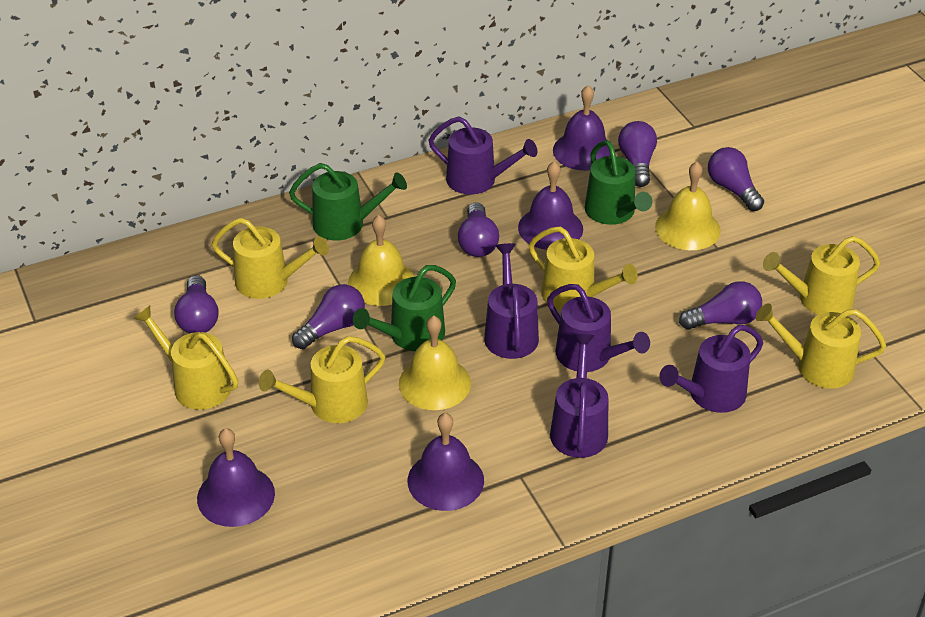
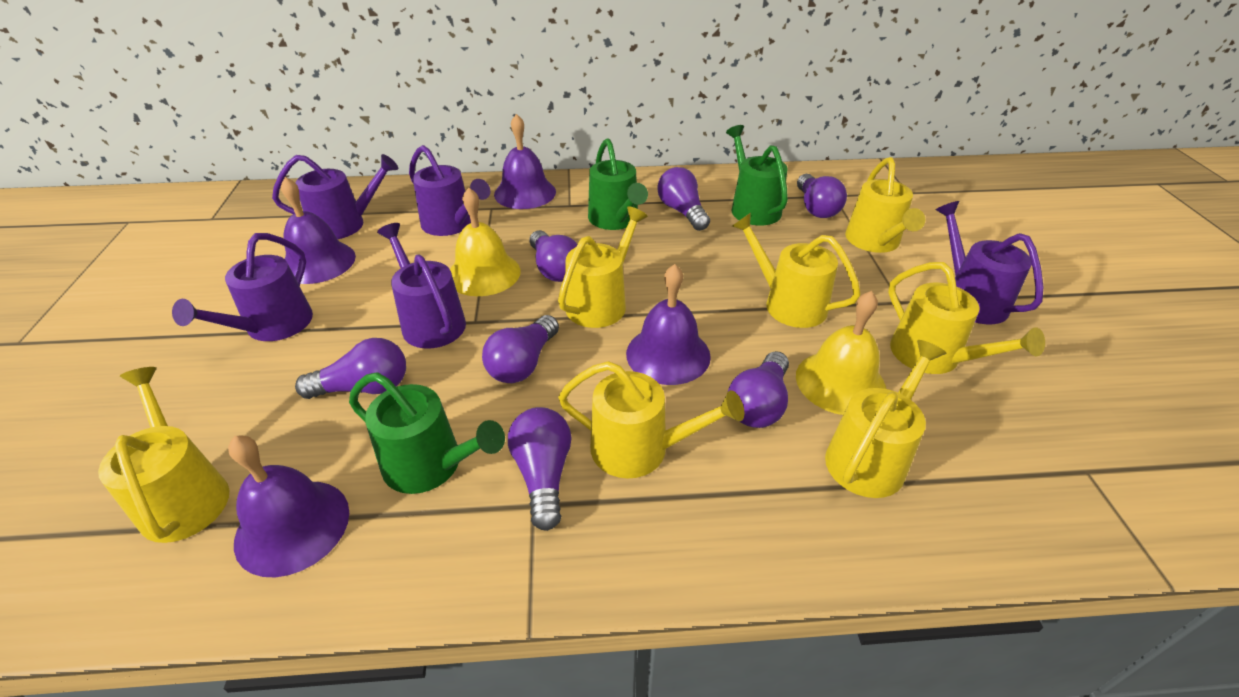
purple light bulb: [174,275,218,334] [292,284,365,349] [458,202,499,257] [618,121,657,187] [679,281,762,330] [708,147,764,211] = 6 -> [295,338,406,399] [482,315,559,383] [508,407,571,531] [530,230,577,282] [657,167,710,231] [728,351,789,428] [797,174,847,218] = 7
yellow bell: [348,215,415,306] [399,316,471,410] [655,162,721,250] = 3 -> [450,187,521,296] [796,291,886,415] = 2
yellow watering can: [133,305,238,410] [212,218,329,299] [259,336,385,423] [529,227,638,310] [756,303,886,389] [763,236,880,315] = 6 -> [98,367,229,543] [558,206,648,328] [558,361,744,478] [732,213,861,328] [825,340,946,498] [845,157,925,253] [888,262,1045,374] = 7

